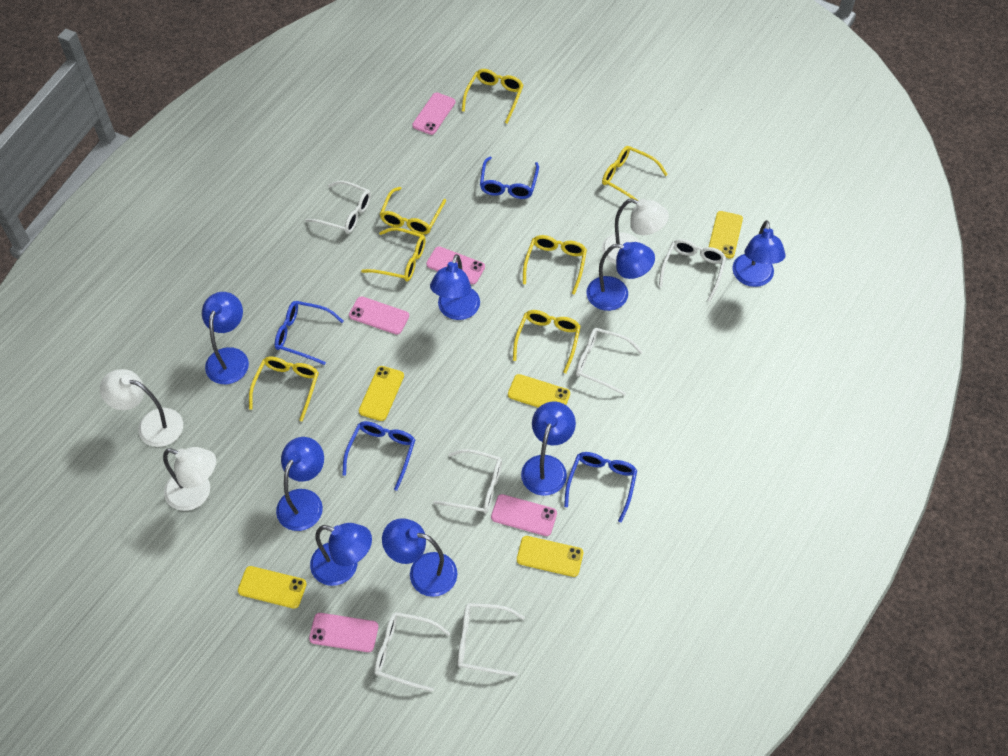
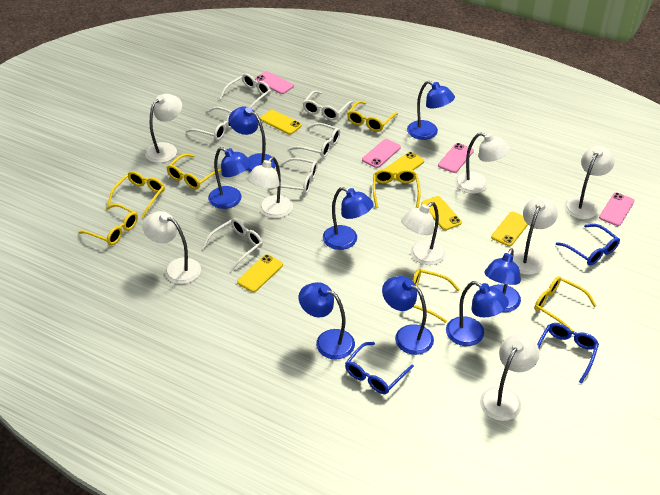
blue glasses: [275,301,344,365] [342,421,415,491] [480,157,539,199] [564,452,637,522] = 4 -> [345,342,414,394] [537,323,599,384] [556,224,620,265] = 3
pink phone: [309,613,378,652] [349,296,409,335] [412,93,456,135] [426,246,485,284] [491,494,557,536] = 5 -> [255,71,294,94] [362,139,401,168] [438,143,474,173] [599,193,635,226] = 4
white lamp: [100,369,183,447] [163,447,216,511] [602,199,669,265] = 3 -> [142,211,201,284] [145,94,182,163] [247,157,293,218] [401,202,446,265] [455,132,510,194] [480,334,540,421] [513,197,558,275] [564,146,615,219] = 8

